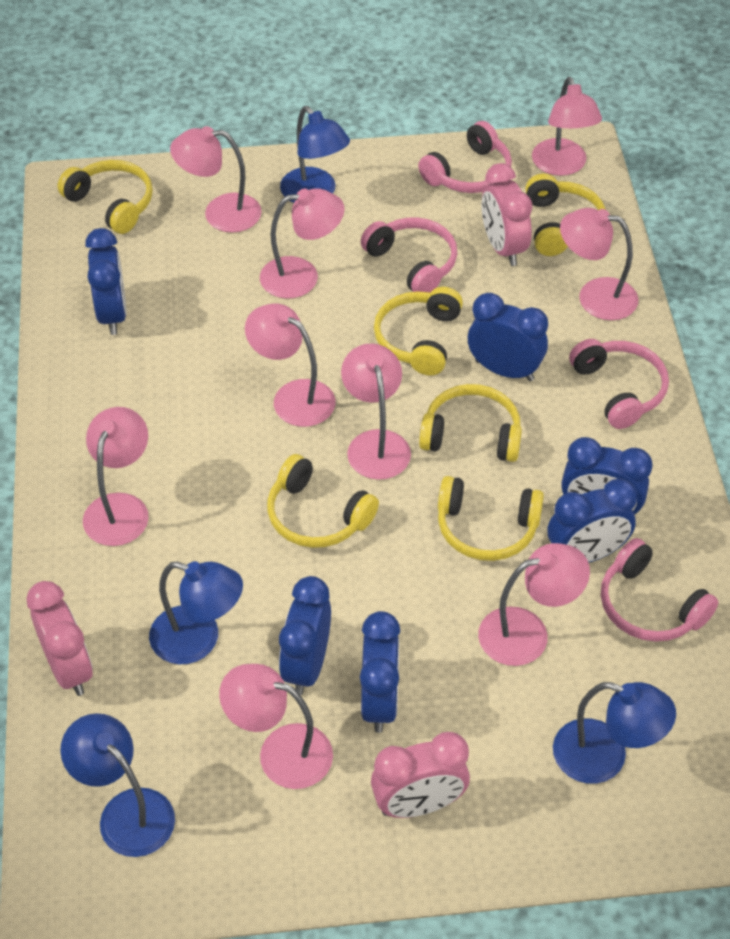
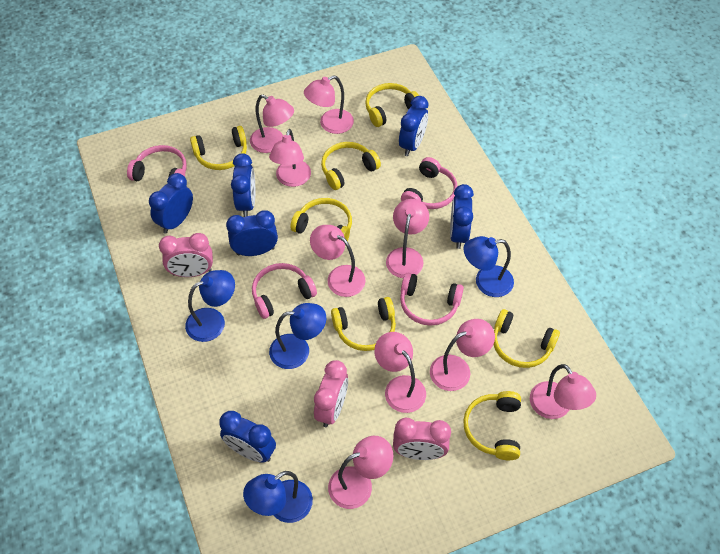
yellow headphones: [58,160,153,234] [267,454,379,548] [374,287,463,376] [419,384,522,462] [438,476,544,561] [525,174,606,256] = 6 -> [190,126,247,170] [290,198,352,241] [321,142,381,190] [331,297,396,351] [365,83,419,127] [463,391,521,460] [493,309,560,368] = 7

